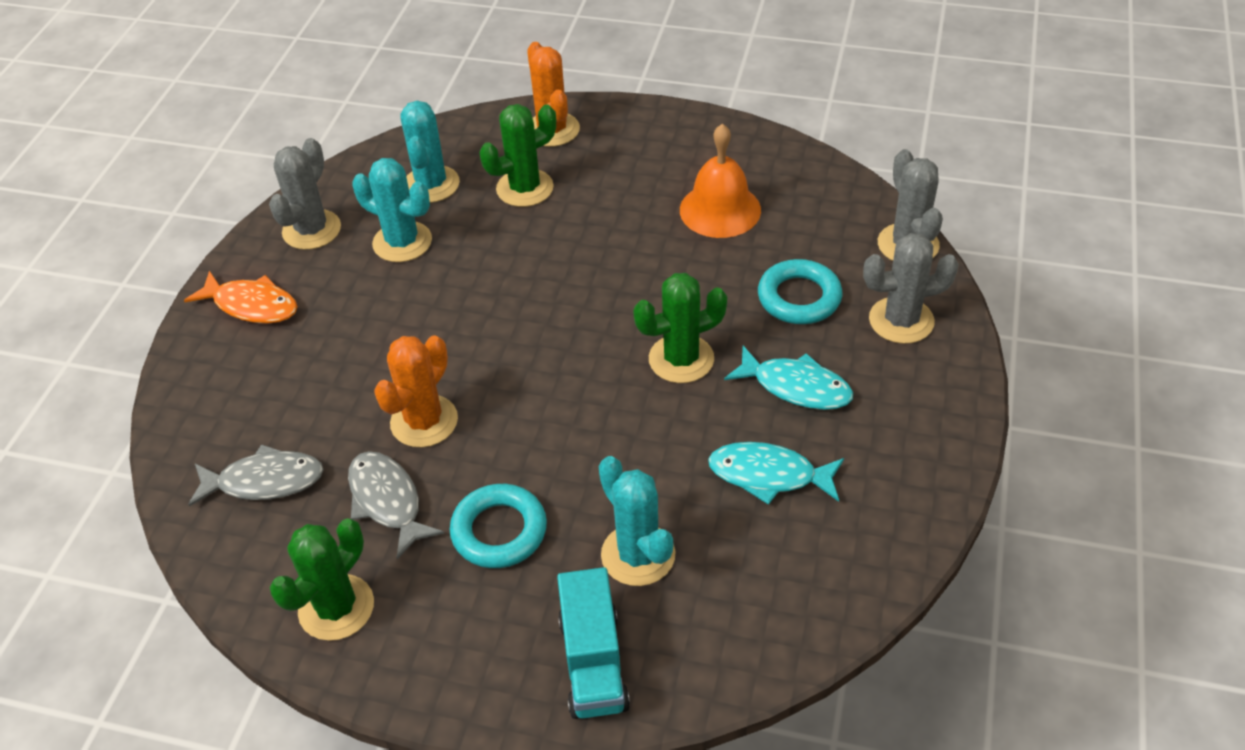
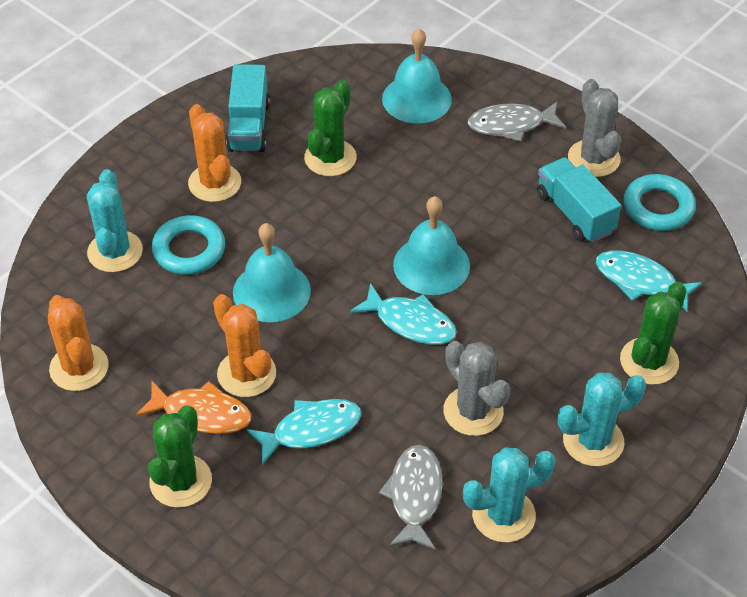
grey cactus: [269,138,341,250] [863,233,959,344] [878,149,943,261] = 3 -> [444,341,510,436] [568,79,621,177] = 2
orange bell: [680,124,761,238] = 1 -> none = 0
orange cactus: [374,335,458,448] [527,42,580,147] = 2 -> [48,295,109,391] [188,104,241,202] [213,294,276,397] = 3
turquoise bell: none = 0 -> [233,223,311,322] [382,28,452,124] [393,196,470,295] = 3
turquoise fish: [708,442,844,505] [724,346,853,410] = 2 -> [246,399,361,465] [350,283,457,345] [596,250,702,312] = 3
turquoise truck: [557,567,630,719] = 1 -> [226,64,270,152] [537,157,621,243] = 2

